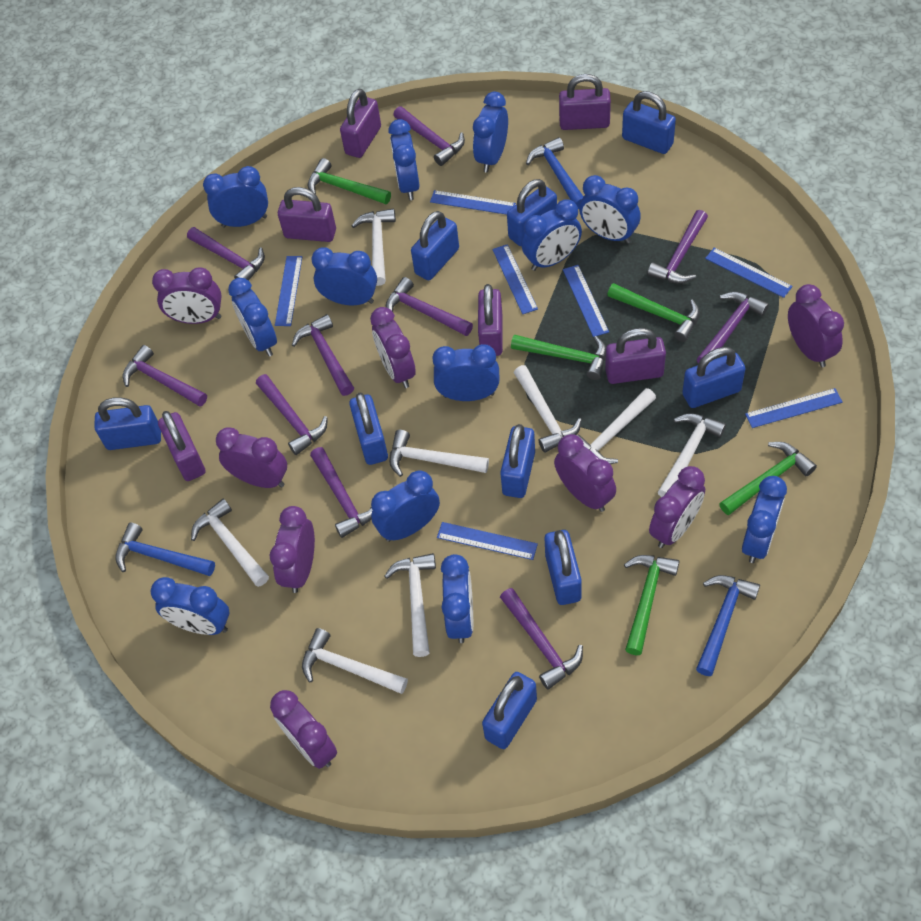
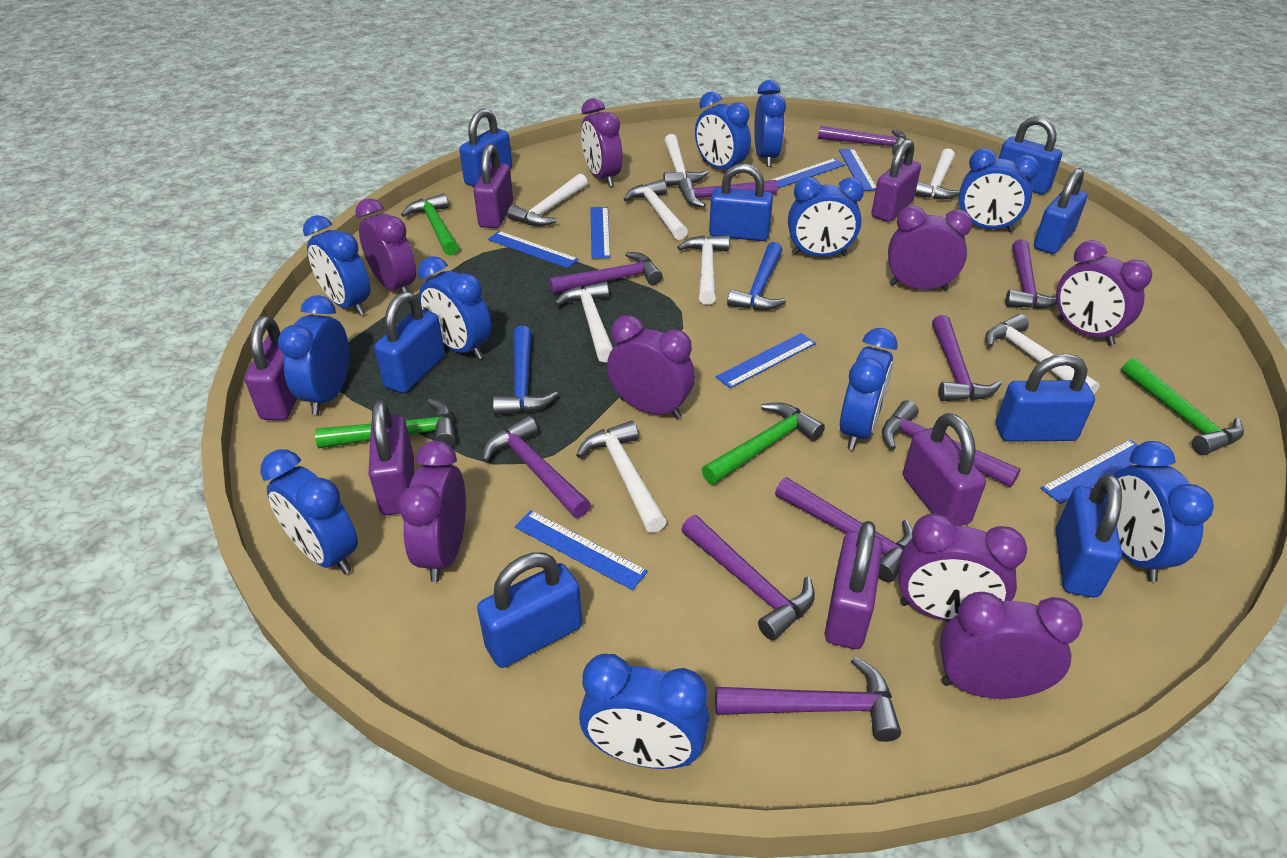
blue clock: [151,577,229,635] [203,166,268,227] [228,278,277,356] [312,247,377,305] [371,471,440,542] [388,119,420,200] [432,344,499,401] [441,554,473,643] [473,92,508,172] [521,199,582,271] [579,175,641,244] [742,476,787,563] = 12 -> [260,449,358,574] [278,295,349,415] [303,215,370,316] [418,256,491,360] [579,654,710,769] [695,92,751,176] [754,80,786,167] [788,177,864,257] [840,328,898,450] [959,148,1039,232] [1114,441,1214,582] = 11
blue hammer: [115,523,215,576] [526,137,584,209] [696,575,760,676] = 3 -> [493,326,558,416] [727,242,786,310] = 2
blue padlock: [94,397,161,450] [349,392,388,465] [411,211,459,280] [482,672,537,749] [500,424,535,498] [507,179,557,246] [545,530,582,605] [622,91,676,154] [682,347,746,408] = 9 -> [374,292,445,393] [459,109,512,187] [477,552,582,668] [709,163,773,241] [996,354,1095,442] [999,116,1062,195] [1034,168,1087,254] [1056,474,1122,597] = 8
green hammer: [308,158,391,204] [511,335,606,380] [607,283,700,342] [624,555,679,655] [719,442,817,515] = 5 -> [315,398,456,449] [401,193,459,256] [702,402,825,485] [1121,358,1244,455] = 4

